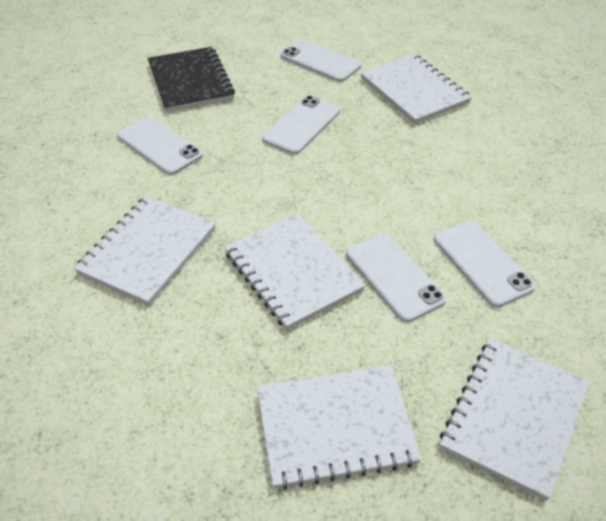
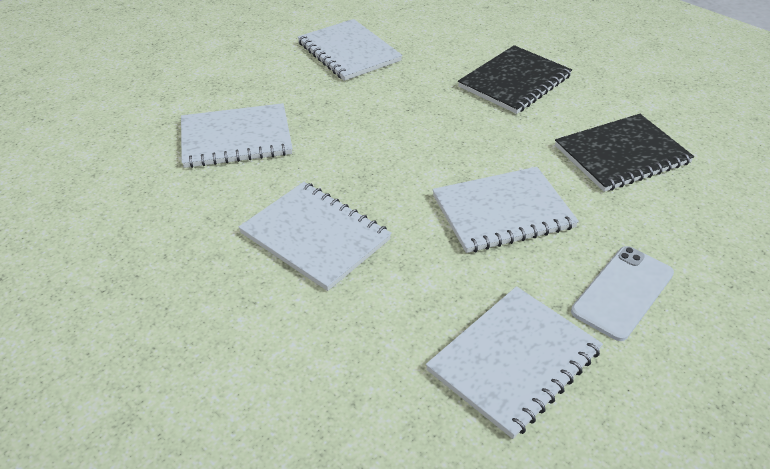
black notebook: [148,47,235,112] = 1 -> [458,45,572,114] [555,114,694,192] = 2
white phone: [117,116,203,175] [262,96,340,155] [280,39,361,82] [346,233,446,322] [434,221,535,307] = 5 -> [571,246,674,341] = 1

